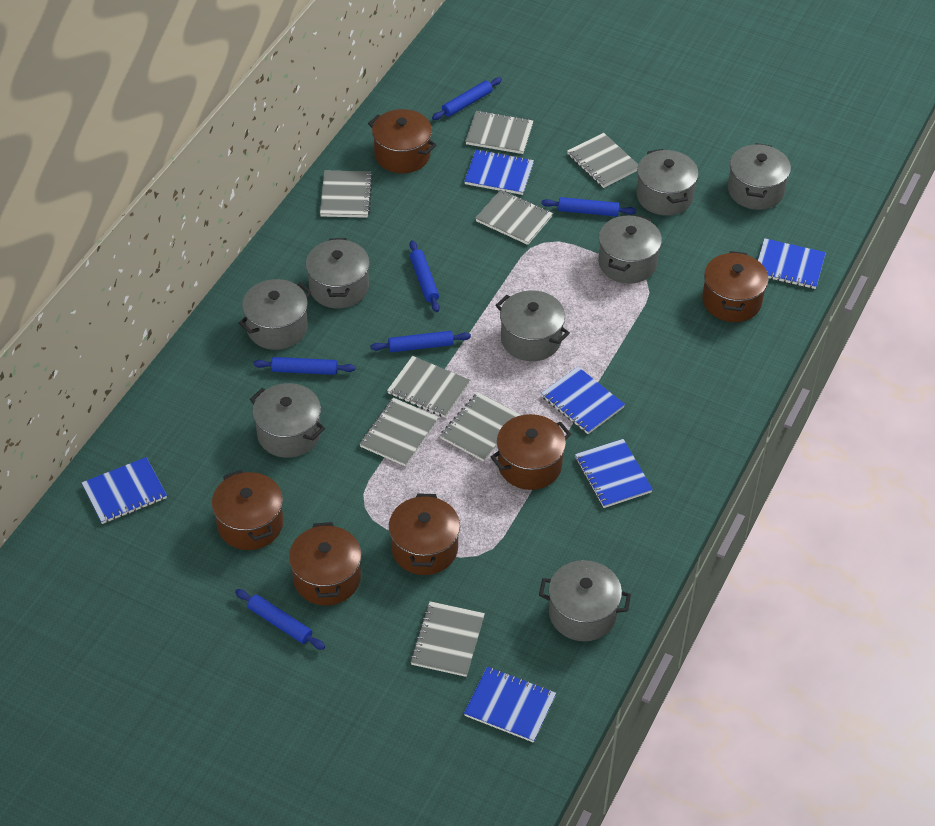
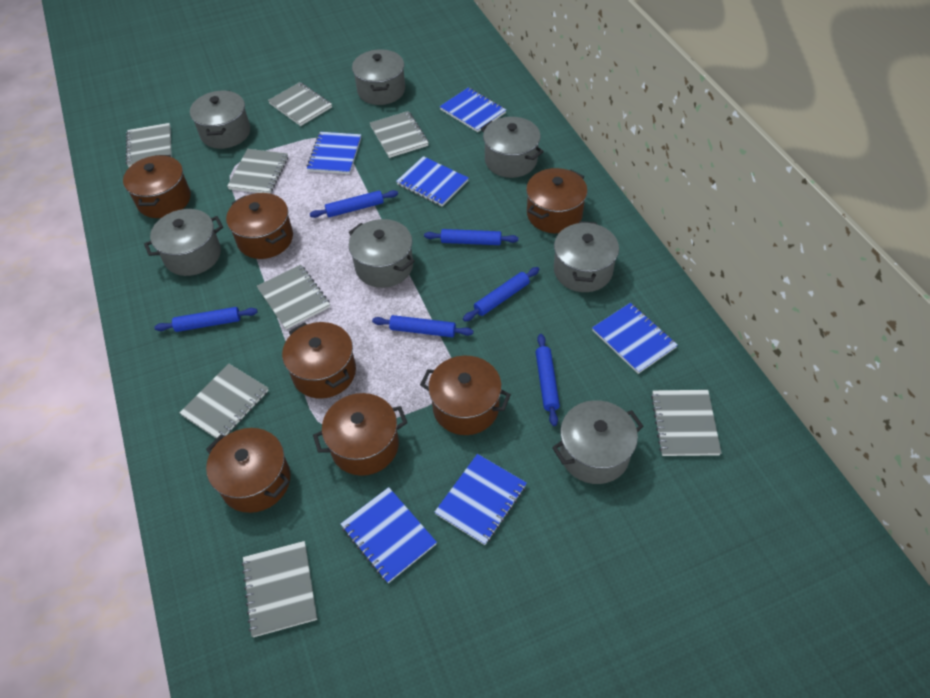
brown pot: [212,470,283,550] [289,522,362,605] [368,109,436,173] [389,493,460,575] [490,414,571,490] [702,251,768,322] = 6 -> [123,155,191,218] [206,428,291,513] [226,193,293,259] [282,322,356,399] [313,393,407,476] [420,356,511,435] [526,168,588,233] = 7
grey pot: [239,279,311,350] [250,383,325,458] [306,238,370,309] [495,290,570,361] [539,560,631,641] [598,214,662,284] [636,149,699,216] [728,143,791,210] = 8 -> [144,209,223,276] [190,91,250,149] [348,219,415,288] [352,49,405,105] [481,117,544,178] [552,400,643,484] [554,221,619,292] = 7

